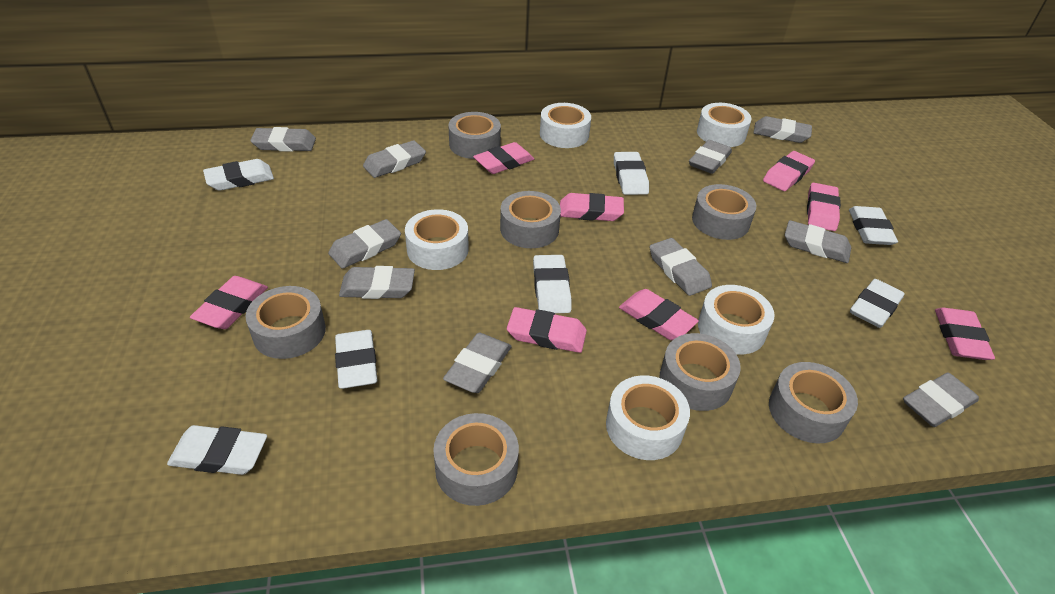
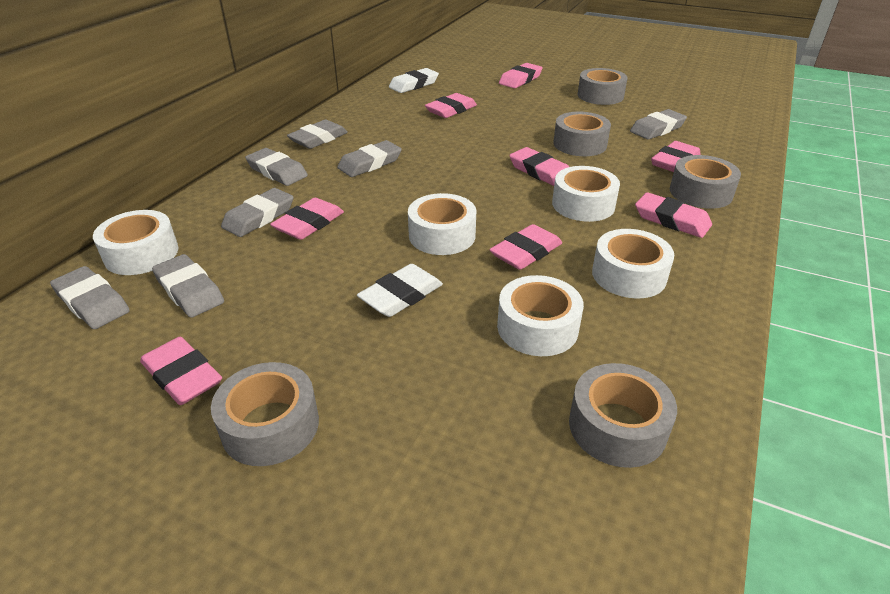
grey eraser: [250,127,316,152] [328,219,401,269] [339,266,415,299] [363,140,426,178] [443,333,512,393] [650,238,712,296] [689,140,732,174] [753,116,812,143] [785,220,851,263] [903,372,979,427] = 10 -> [50,266,130,329] [152,254,224,318] [221,188,294,237] [245,148,308,186] [287,120,348,149] [337,140,402,177] [630,109,687,140] = 7
grey tape: [245,286,326,359] [433,413,519,506] [448,112,501,159] [500,191,561,248] [659,333,741,411] [692,184,756,240] [769,362,858,443] = 7 -> [211,362,319,466] [553,112,611,156] [569,363,677,468] [577,68,628,105] [670,155,741,209] = 5
white eraser: [167,425,267,475] [203,159,274,191] [335,330,378,389] [533,255,572,313] [614,152,649,195] [849,206,898,245] [850,279,905,328] = 7 -> [357,264,443,317] [389,68,439,93] = 2

